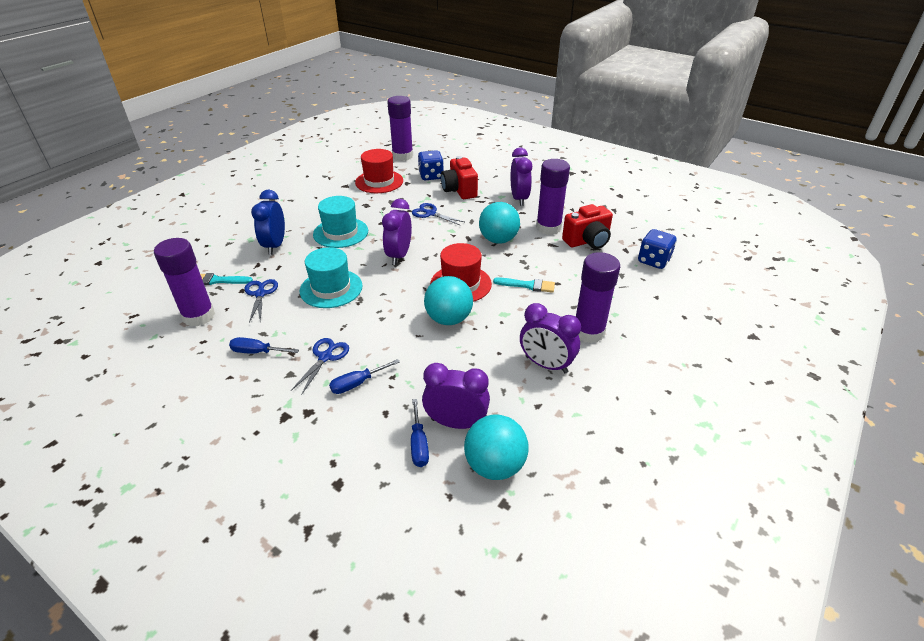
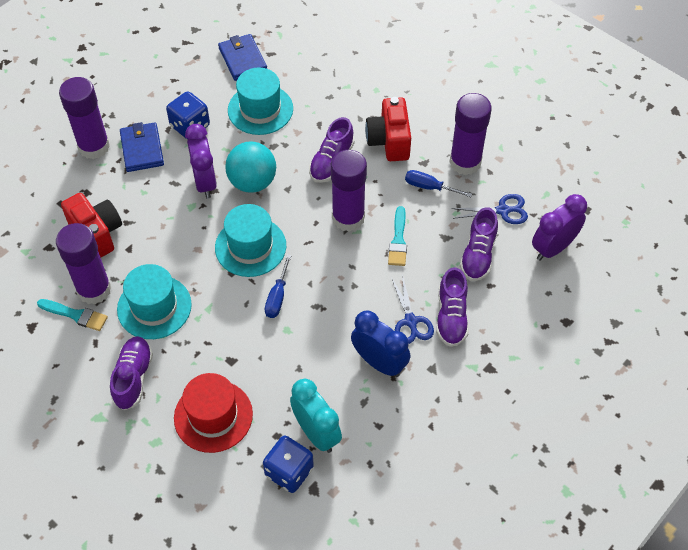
blue scissors: [245,279,278,323] [291,338,349,395] [412,203,464,226] = 3 -> [391,274,434,344] [452,194,528,224] = 2
blue screwdriver: [229,337,299,354] [329,359,400,394] [411,399,429,467] = 3 -> [265,255,291,318] [405,170,472,197] = 2
blue wallet: none = 0 -> [120,122,164,172] [218,34,267,81] = 2
purple clock: [382,199,412,265] [422,363,490,429] [511,147,532,206] [520,303,581,373] = 4 -> [185,124,217,199] [532,194,587,261] = 2
purple shoe: none = 0 -> [110,336,153,410] [309,117,355,183] [436,267,469,347] [460,207,498,281] = 4
red hat: [355,149,403,193] [430,243,492,302] = 2 -> [174,373,253,453] = 1
turquoise ball: [424,276,473,325] [464,415,529,480] [479,202,520,244] = 3 -> [225,142,276,193] = 1
turquoise clock: none = 0 -> [290,379,342,453] = 1
turquoise hat: [300,247,363,308] [313,196,368,248] = 2 -> [117,264,192,339] [215,204,286,277] [228,68,293,135] = 3

